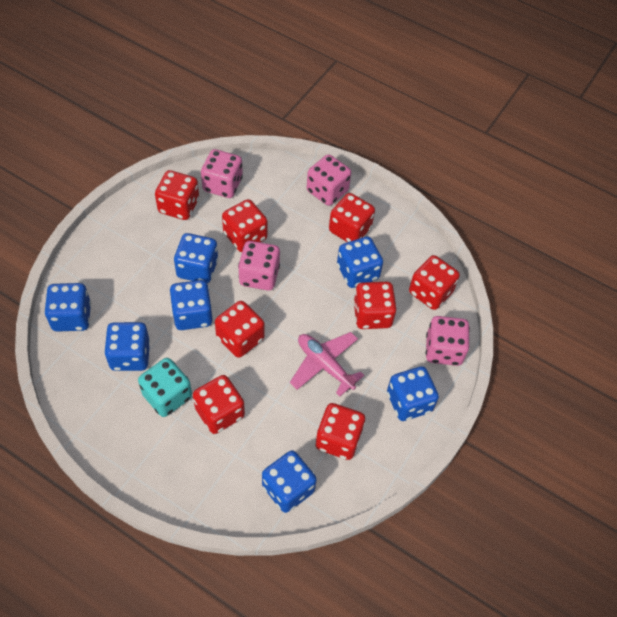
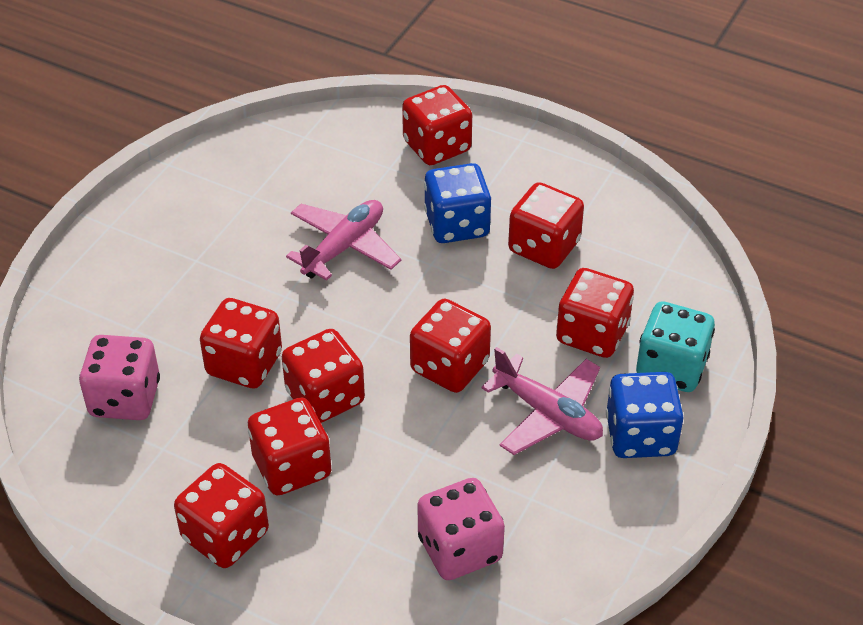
blue dice: [44,283,91,332] [104,322,150,371] [170,280,213,330] [174,233,218,283] [262,450,317,513] [337,237,383,288] [387,366,439,421] = 7 -> [424,163,491,243] [606,372,684,458] = 2
pink dice: [201,149,243,198] [238,241,280,291] [307,154,351,206] [426,316,470,366] = 4 -> [79,335,160,420] [417,478,505,580] = 2
pink plane: [290,332,364,396] = 1 -> [286,200,401,281] [481,347,603,455] = 2

